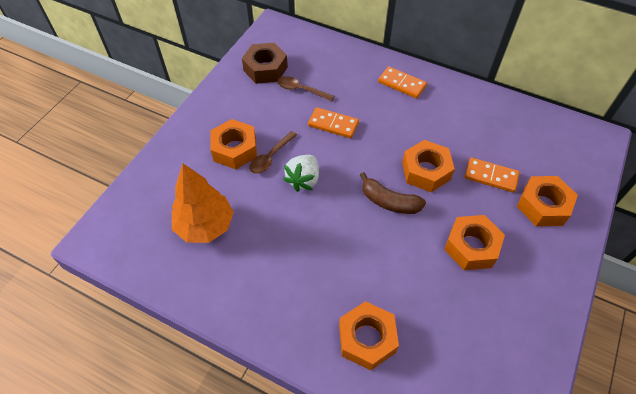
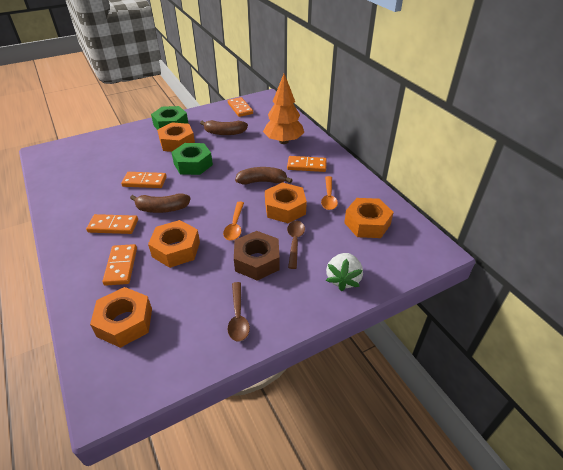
brown banana: [360,172,426,214] = 1 -> [130,193,191,213] [200,120,248,135] [235,167,292,185] = 3
green nut: none = 0 -> [151,106,189,130] [171,143,213,175] = 2
orange domino: [308,107,359,138] [378,66,427,99] [465,157,520,193] = 3 -> [86,214,138,234] [102,244,137,286] [121,172,167,188] [228,97,253,117] [287,156,327,172] = 5
orange spoon: none = 0 -> [223,201,244,241] [321,176,338,210] = 2

